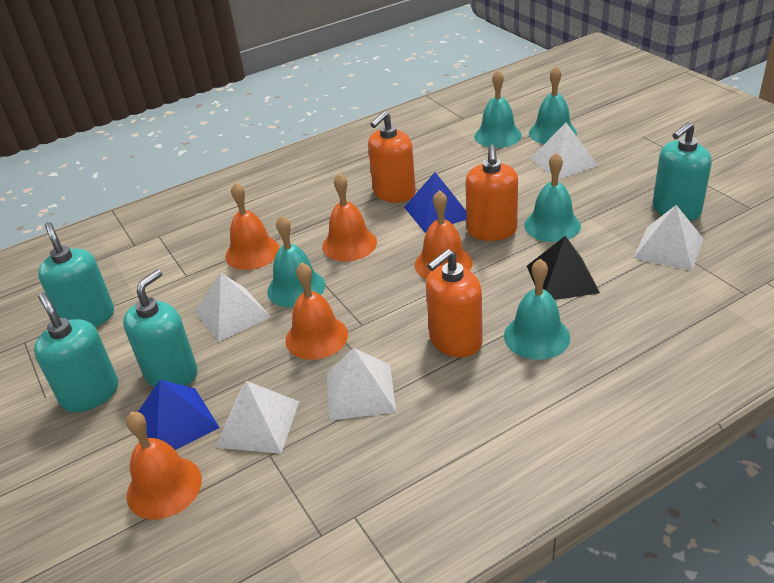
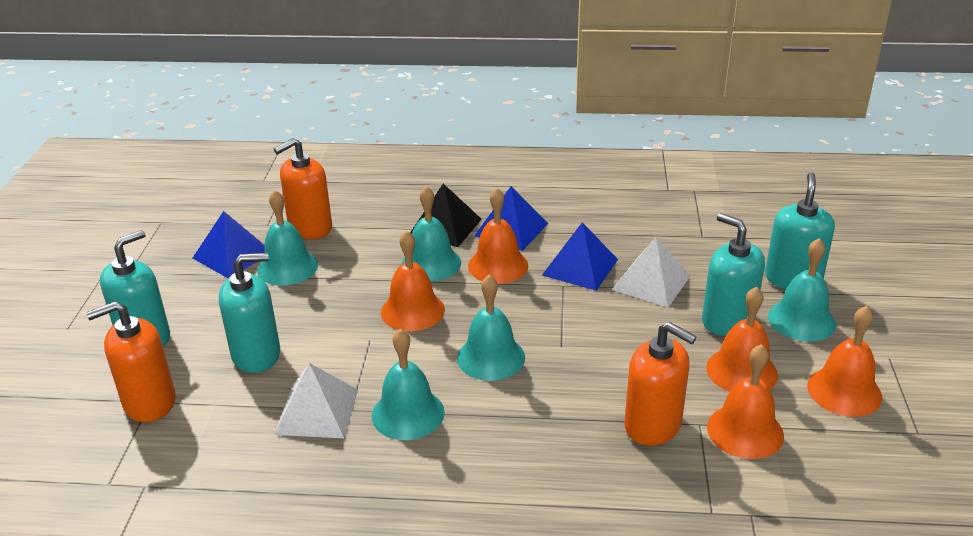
blue pyramid: [138,380,220,450] [404,172,467,233] = 2 -> [193,211,265,279] [474,186,548,251] [542,222,618,291] = 3
white pyramid: [195,273,271,342] [216,381,299,454] [327,348,396,421] [530,123,598,180] [634,205,704,271] = 5 -> [274,363,358,438] [612,237,690,307] = 2

